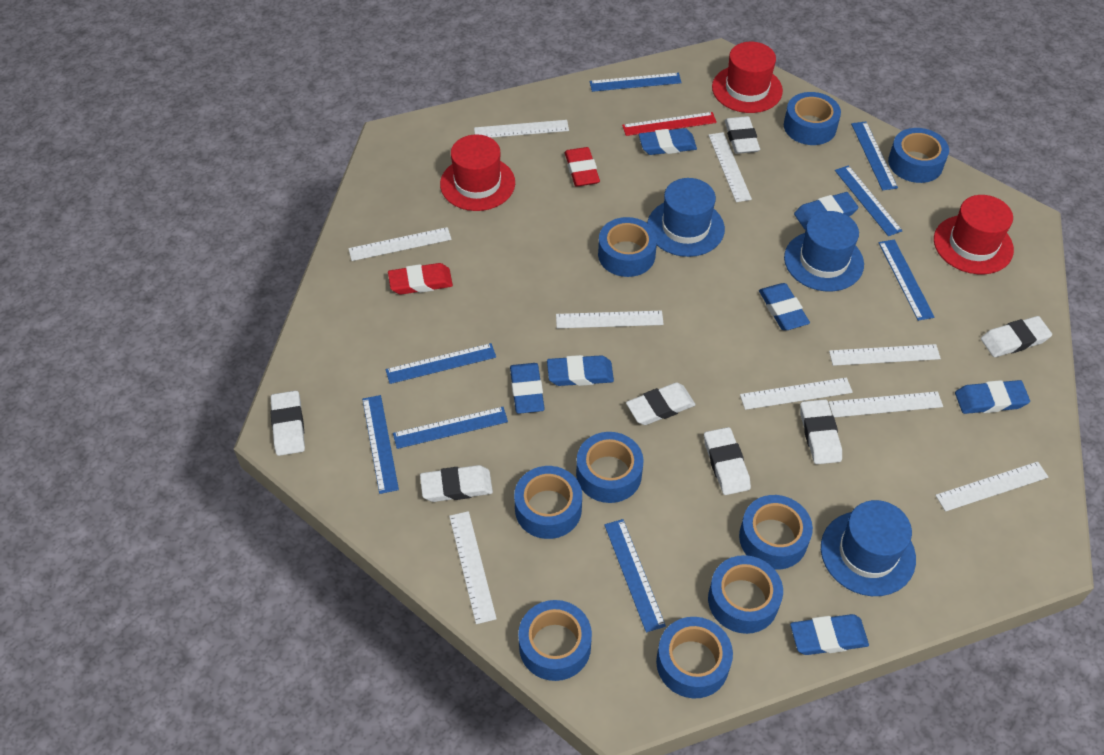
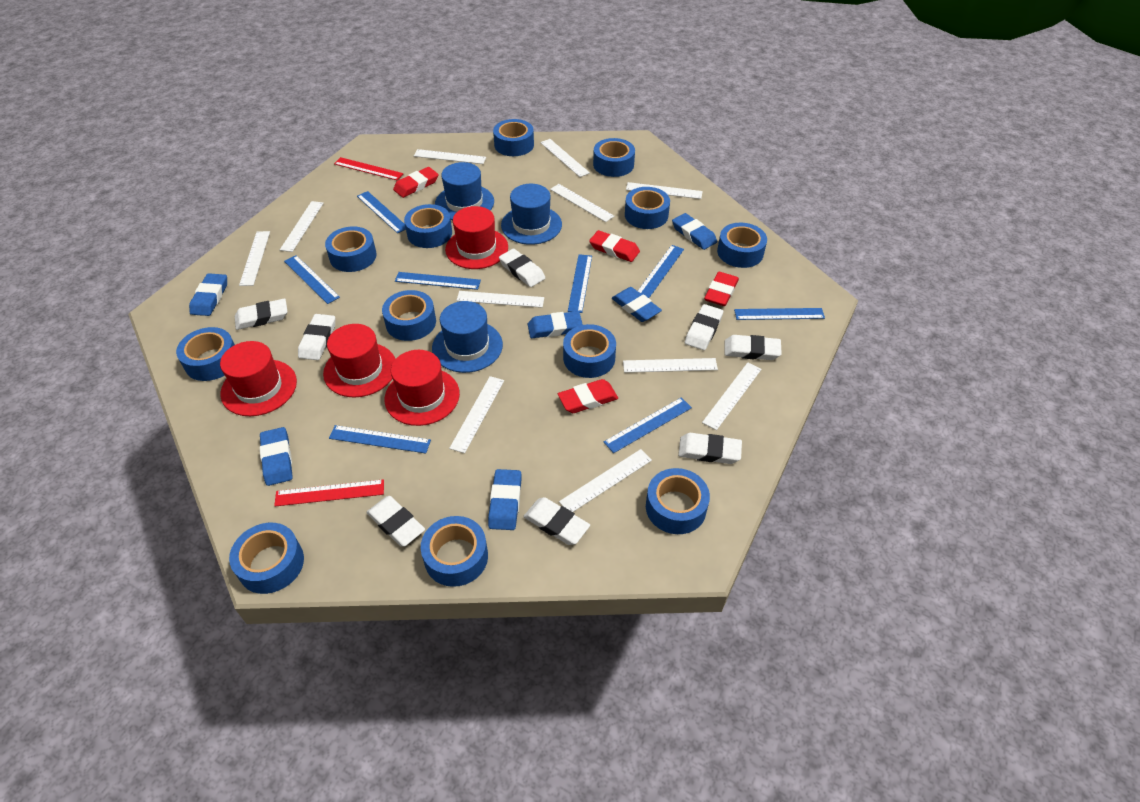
blue eraser: [510,363,545,414] [547,355,614,386] [639,128,697,155] [759,283,810,330] [790,614,869,655] [794,192,858,229] [955,380,1030,414] = 7 -> [189,273,227,316] [260,427,293,486] [488,469,522,530] [528,311,583,338] [612,287,662,322] [672,213,717,250] = 6
blue tape: [514,466,582,539] [518,600,592,681] [576,432,644,503] [598,217,657,277] [656,617,733,698] [708,555,783,634] [739,495,813,570] [784,92,841,145] [888,128,949,183] = 9 -> [176,327,235,381] [229,523,304,594] [325,226,377,272] [382,290,436,341] [404,204,452,248] [421,516,488,587] [493,119,534,156] [563,324,616,378] [593,138,635,177] [625,187,670,229] [646,468,710,534] [717,223,767,268] = 12
red eraser: [388,263,453,295] [565,147,600,187] = 2 -> [393,167,438,198] [558,379,618,413] [589,230,640,262] [704,272,739,306] = 4
red hat: [440,134,515,211] [712,42,783,113] [934,195,1014,274] = 3 -> [220,341,297,416] [323,324,396,397] [384,350,460,426] [445,206,508,269] = 4
red ruler: [622,112,717,136] = 1 -> [274,479,384,506] [334,157,404,180] = 2
white eraser: [270,391,305,456] [420,465,493,502] [626,382,696,425] [704,427,751,495] [725,116,760,154] [800,399,842,464] [981,316,1052,357] = 7 -> [235,299,288,330] [298,314,335,360] [366,496,425,547] [499,249,545,287] [523,497,590,545] [678,433,742,464] [685,304,723,350] [724,335,782,360] = 8
white ruler: [348,227,452,261] [449,511,497,624] [474,120,569,138] [556,310,664,328] [708,132,752,202] [740,377,853,410] [829,344,941,366] [829,391,943,417] [935,461,1048,512] = 9 -> [239,231,270,286] [280,201,324,252] [414,149,486,164] [449,376,504,453] [456,291,544,308] [540,139,590,177] [550,184,614,222] [559,449,652,512] [623,358,718,373] [626,182,703,199] [702,362,762,430] = 11

